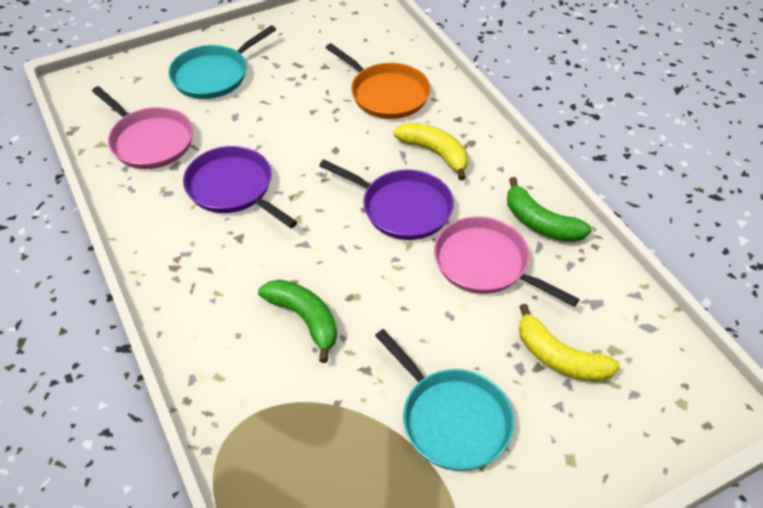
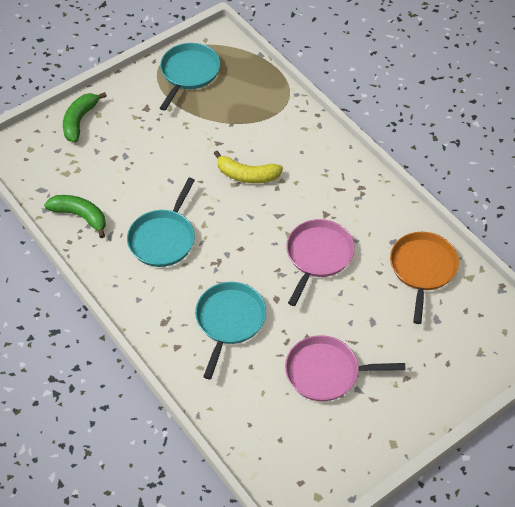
purple pan: [183,146,298,228] [319,160,454,240] = 2 -> none = 0
turquoise pan: [168,25,276,99] [375,329,514,471] = 2 -> [127,178,195,267] [160,43,220,111] [195,282,266,379] = 3
yellow banana: [393,122,468,180] [519,304,620,382] = 2 -> [214,151,283,183] = 1

